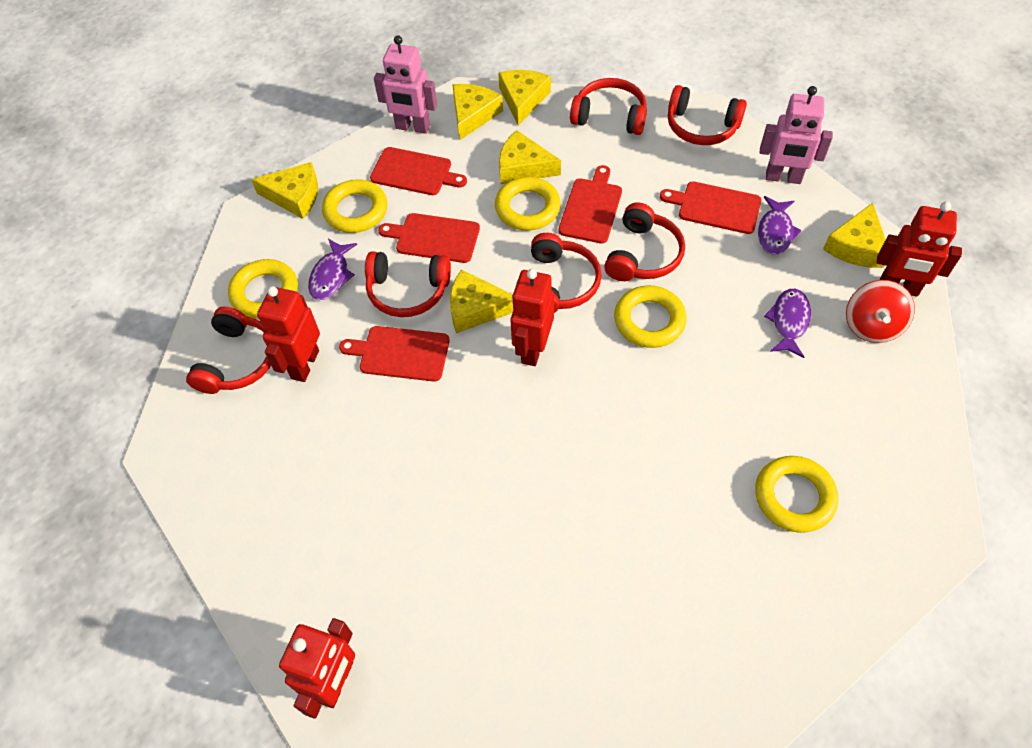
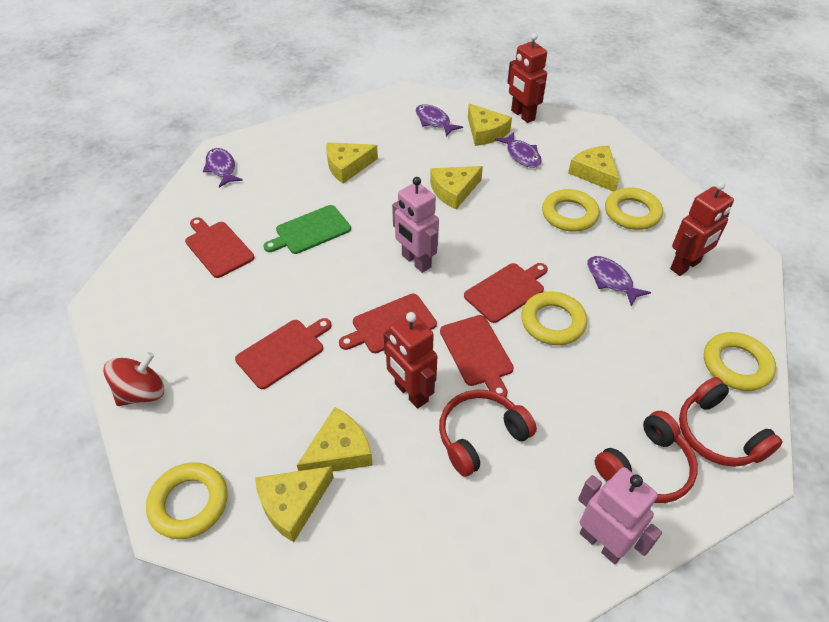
green cutting board: none = 0 -> [264,205,351,254] = 1
purple fish: [308,239,357,300] [758,196,802,255] [764,289,811,358] = 3 -> [203,148,243,188] [416,104,463,137] [495,132,542,168] [587,256,651,306] = 4
red headphones: [186,307,271,394] [365,251,451,317] [531,233,602,313] [570,78,647,135] [604,202,685,281] [668,85,747,145] = 6 -> [439,389,537,477] [594,411,698,503] [679,377,783,467] = 3
red robot: [257,286,320,382] [279,618,355,719] [511,269,554,366] [877,201,962,297] = 4 -> [384,312,437,409] [507,33,547,123] [670,181,734,276] = 3

